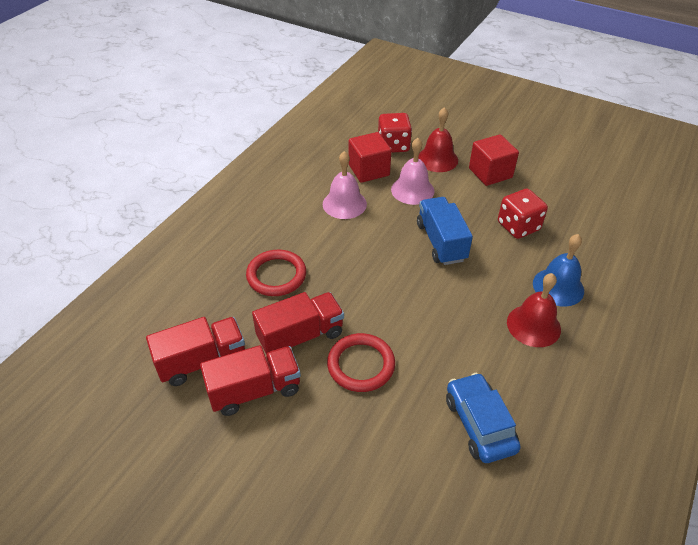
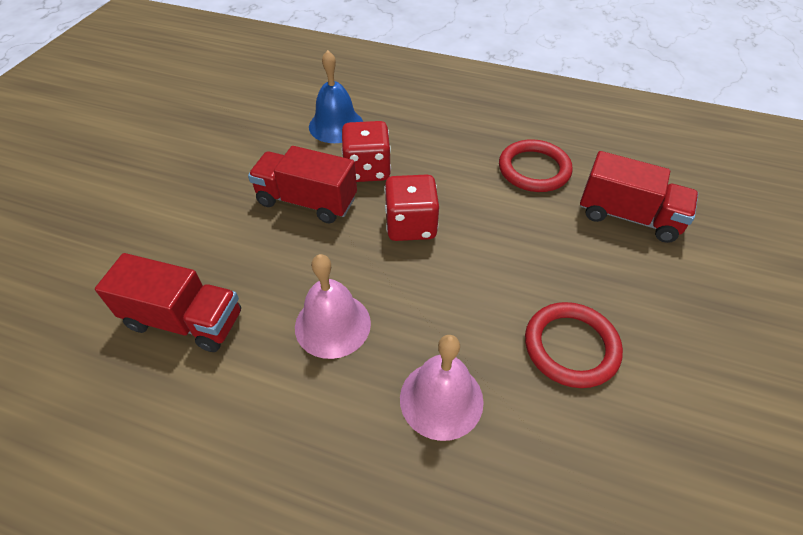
blue car: [446,373,521,463] = 1 -> none = 0
blue truck: [417,197,473,265] = 1 -> none = 0
red bell: [418,107,458,172] [507,273,561,347] = 2 -> none = 0
red cube: [349,132,391,183] [469,134,519,186] = 2 -> none = 0

